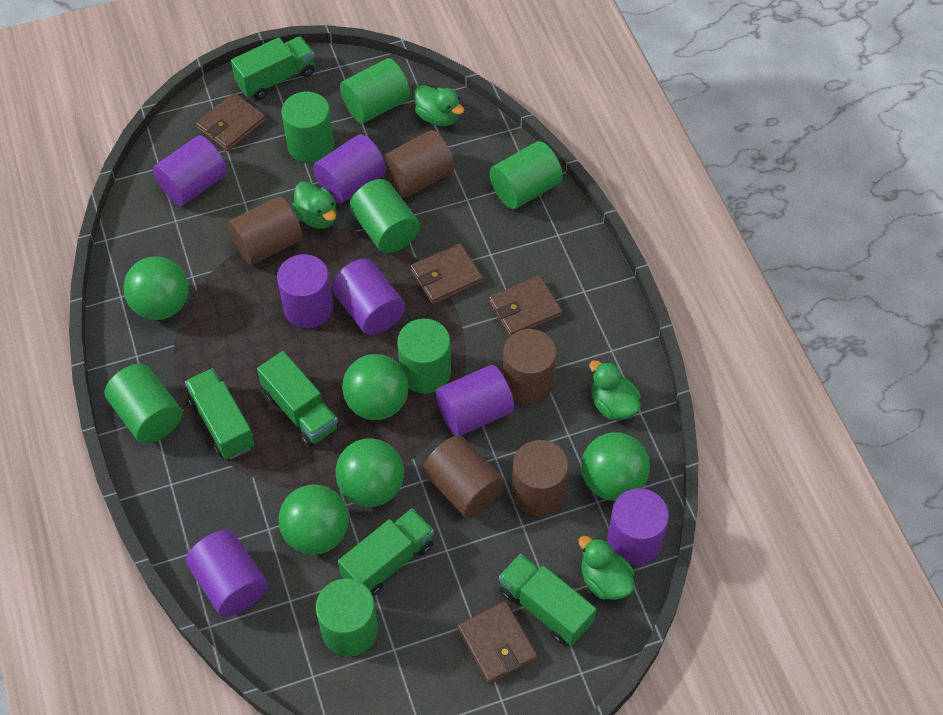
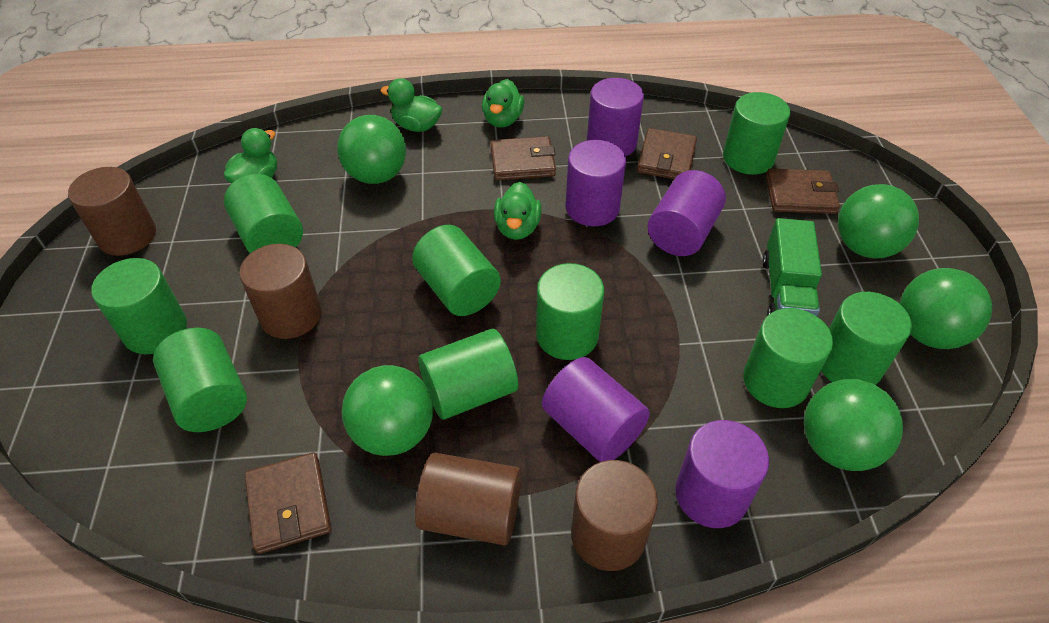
brown cylinder: [228,196,303,265] [383,130,455,197] [423,435,505,518] [503,329,557,404] [512,440,569,516] = 5 -> [68,167,156,256] [239,244,322,339] [415,453,521,545] [571,460,658,571] = 4
green cylinder: [105,364,182,444] [282,92,334,163] [316,579,378,656] [340,58,410,123] [350,179,420,253] [397,318,451,393] [490,141,563,209] = 7 -> [91,258,187,354] [153,328,247,432] [224,174,303,253] [412,225,501,316] [418,329,518,420] [536,263,604,360] [723,92,790,175] [743,308,833,408] [821,292,912,385] = 9
green truck: [185,368,255,460] [231,36,315,100] [257,351,339,447] [338,508,434,596] [499,554,596,646] = 5 -> [762,218,822,316] = 1
purple cylinder: [153,135,227,206] [186,530,268,617] [277,254,333,328] [313,134,387,204] [332,259,405,335] [436,365,514,436] [607,488,669,565] = 7 -> [542,357,650,462] [565,140,626,226] [587,78,644,157] [648,170,726,256] [675,420,769,528] = 5

